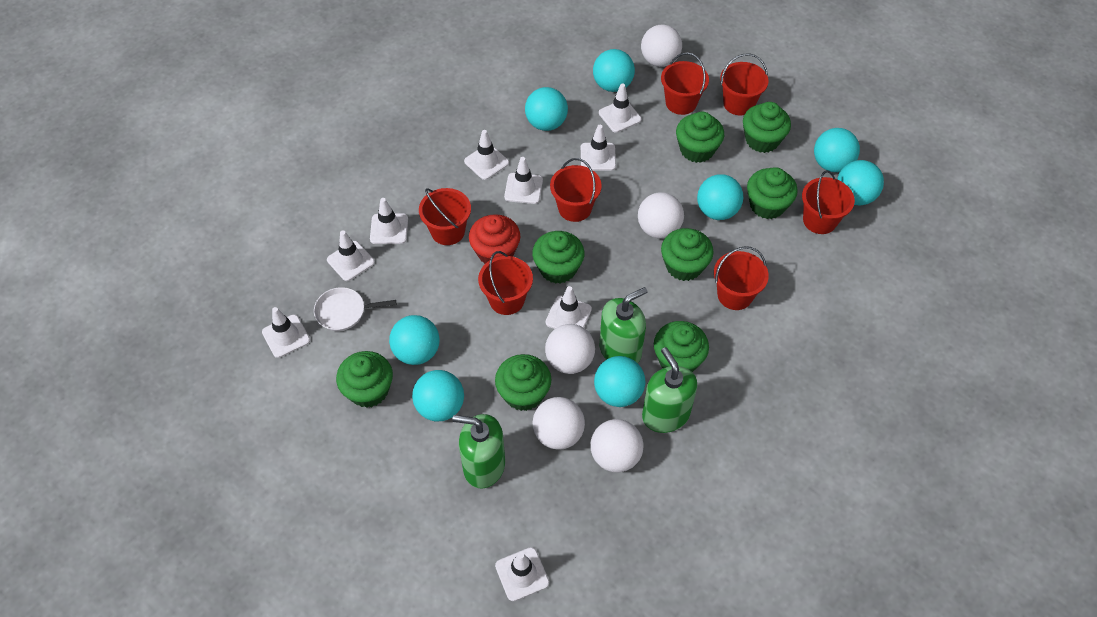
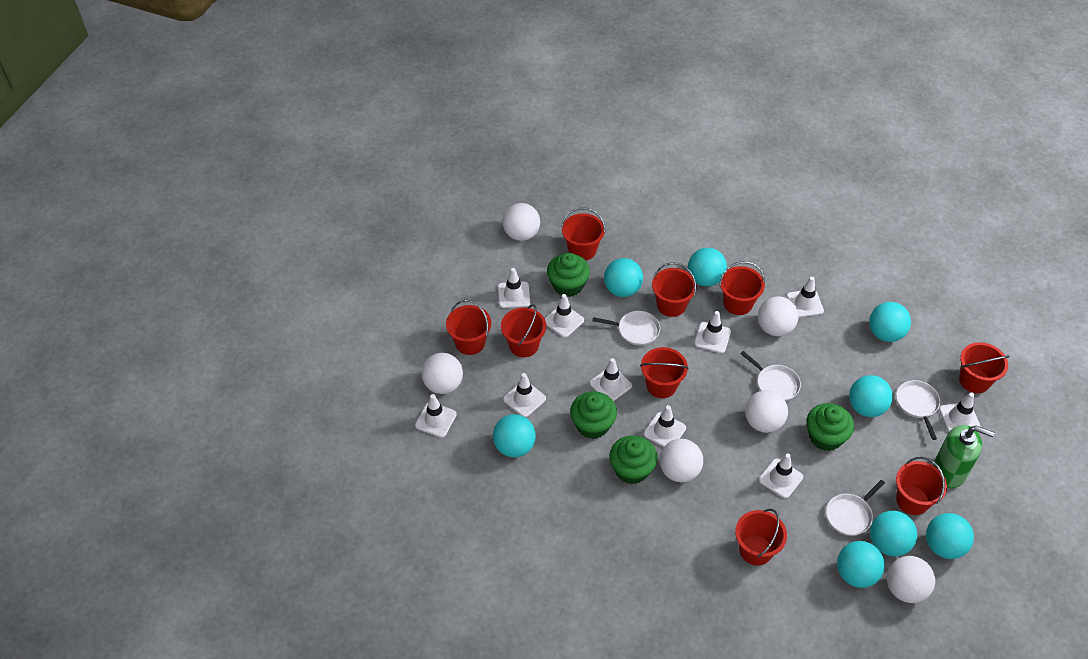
green cupcake: [336,351,393,408] [495,354,552,411] [532,231,585,284] [654,321,709,372] [661,228,714,281] [676,111,724,163] [743,102,791,153] [747,167,798,219] = 8 -> [547,253,590,297] [570,391,617,439] [609,435,658,484] [807,403,854,451] = 4
green soap dispenser: [452,414,505,489] [599,287,648,363] [642,347,697,433] = 3 -> [933,425,995,488] = 1
red bucket: [419,188,471,245] [478,251,533,315] [550,158,602,222] [661,52,709,115] [714,246,769,310] [720,53,769,115] [802,170,855,234] = 7 -> [446,300,491,355] [501,304,546,357] [561,208,605,260] [640,347,689,398] [652,262,697,317] [719,261,765,315] [735,509,787,565] [896,457,947,515] [959,342,1010,393] = 9
red cupcake: [469,214,521,264] = 1 -> none = 0
white ball: [533,397,585,450] [545,324,595,374] [590,419,643,473] [638,192,684,239] [641,25,682,67] = 5 -> [422,353,463,394] [503,203,540,241] [660,439,703,482] [745,390,788,433] [758,296,798,336] [887,556,935,603] = 6
white pan: [314,287,396,331] = 1 -> [592,311,660,346] [740,351,801,401] [826,480,885,536] [896,380,940,440] = 4
white traffic cone: [262,307,310,358] [327,230,375,281] [370,198,408,244] [464,130,509,180] [495,547,549,601] [504,157,543,204] [546,286,592,329] [581,125,616,171] [599,83,641,133] = 9 -> [415,394,457,438] [498,268,530,308] [503,373,546,417] [545,294,584,338] [590,358,632,401] [644,405,686,447] [694,311,731,353] [759,454,803,499] [787,277,824,318] [939,392,981,432] = 10

